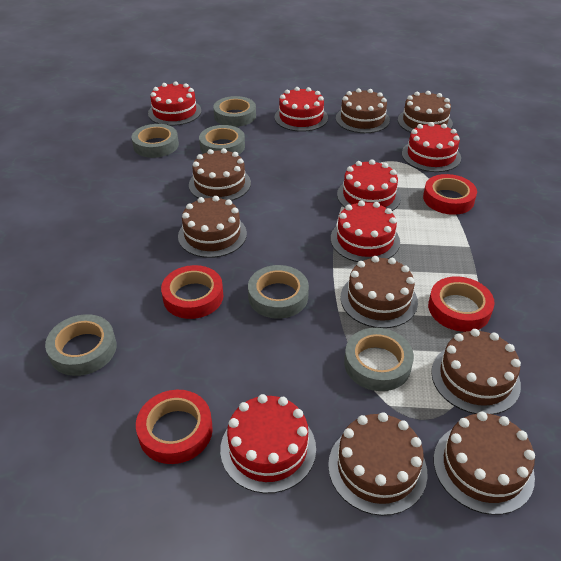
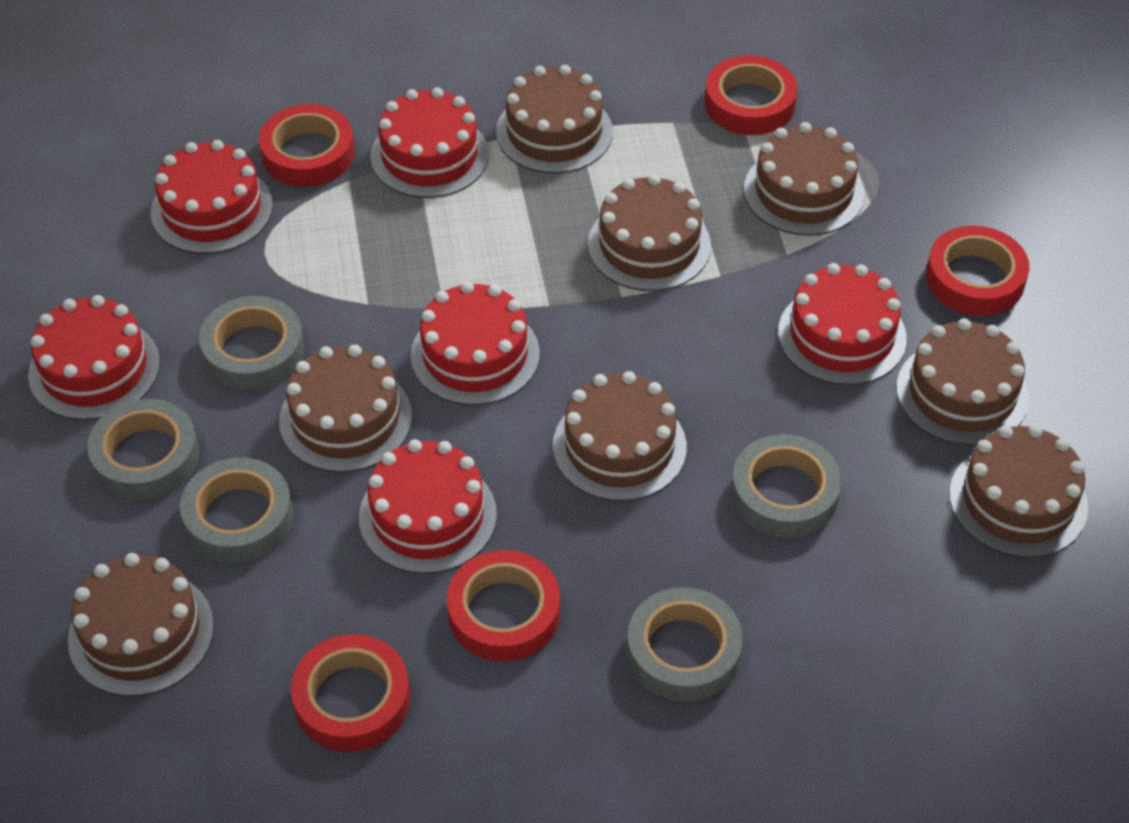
grey tape: [45,314,117,376] [132,124,179,158] [199,125,245,155] [213,96,256,127] [248,265,309,319] [344,328,414,391] = 6 -> [87,398,199,500] [180,457,293,563] [199,296,304,390] [627,587,743,702] [731,434,842,538] = 5
red tape: [136,390,213,464] [161,265,223,319] [423,174,477,215] [428,276,495,332] = 4 -> [259,104,355,187] [291,634,410,752] [447,550,560,662] [705,55,797,135] [926,226,1029,316] = 5

